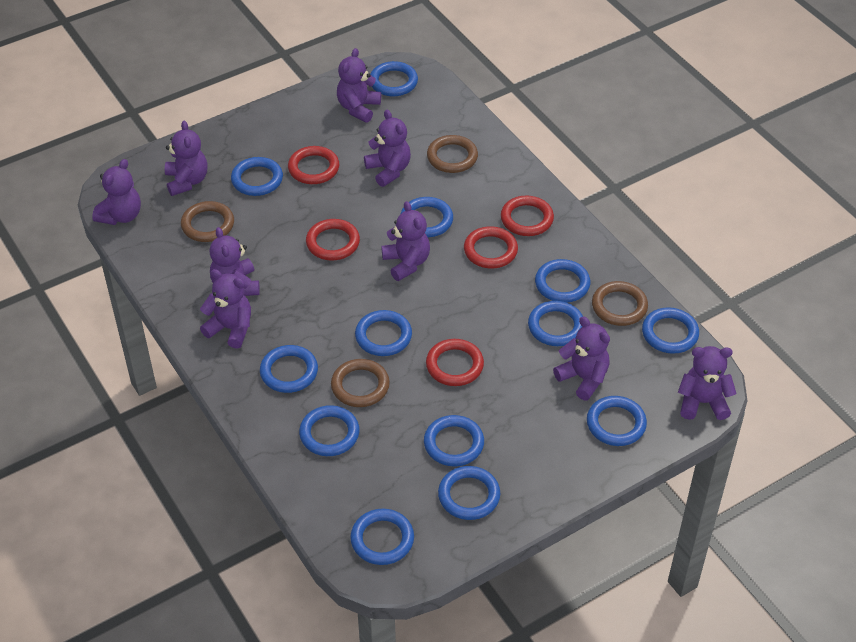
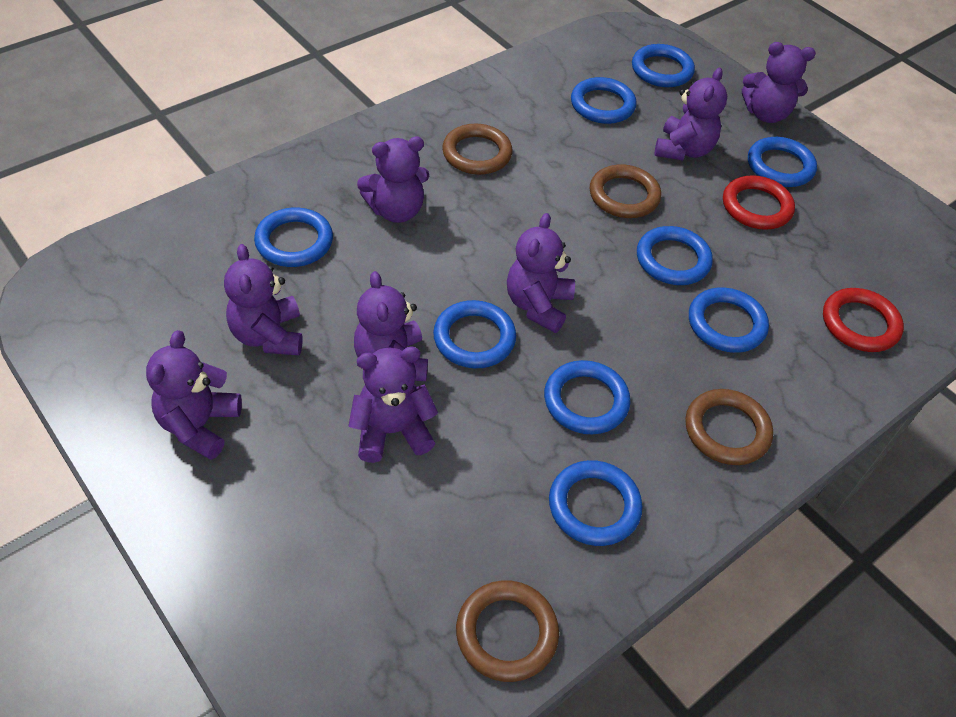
blue ring: [231,157,283,196] [260,345,318,393] [299,405,360,456] [350,509,414,565] [355,310,412,356] [370,61,418,96] [401,197,453,237] [424,415,484,466] [438,466,500,520] [528,301,583,346] [535,259,590,303] [587,396,647,446] [642,307,699,354] = 13 -> [254,208,333,267] [433,300,516,368] [544,360,630,435] [549,460,642,546] [571,77,637,124] [632,44,695,87] [637,226,713,285] [689,288,769,353] [748,137,817,187] = 9
purple teddy bear: [92,159,141,225] [165,121,207,196] [200,269,251,349] [210,227,260,296] [337,48,381,123] [364,110,411,187] [381,201,430,281] [553,316,610,401] [678,346,737,420] = 9 -> [146,330,242,460] [224,244,303,355] [349,347,438,463] [354,271,428,381] [357,137,429,223] [507,213,575,333] [654,67,727,160] [742,42,816,123] = 8
red ring: [288,146,339,184] [306,219,360,261] [426,339,484,386] [464,226,518,268] [501,195,554,236] = 5 -> [723,175,795,230] [823,288,904,352] = 2

